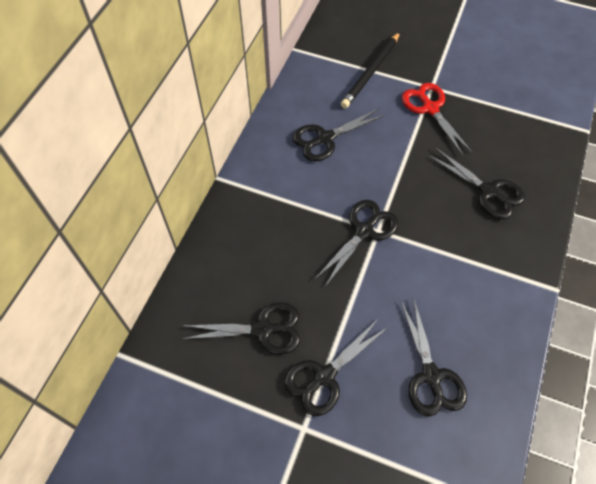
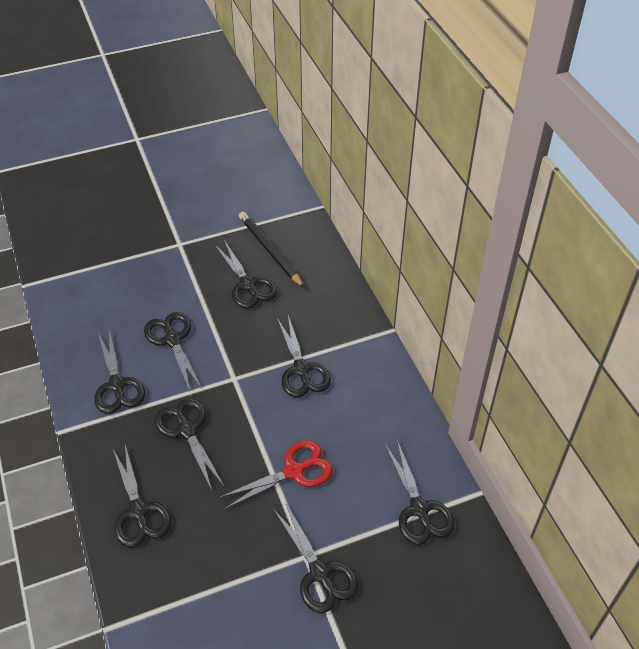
black scissors: [181,302,300,354] [284,318,387,416] [293,109,385,161] [315,200,398,286] [401,300,467,417] [428,148,525,219] = 6 -> [94,329,145,414] [113,445,171,547] [144,312,202,391] [155,398,224,490] [215,240,277,309] [274,502,359,613] [277,315,331,398] [385,440,455,545] = 8

